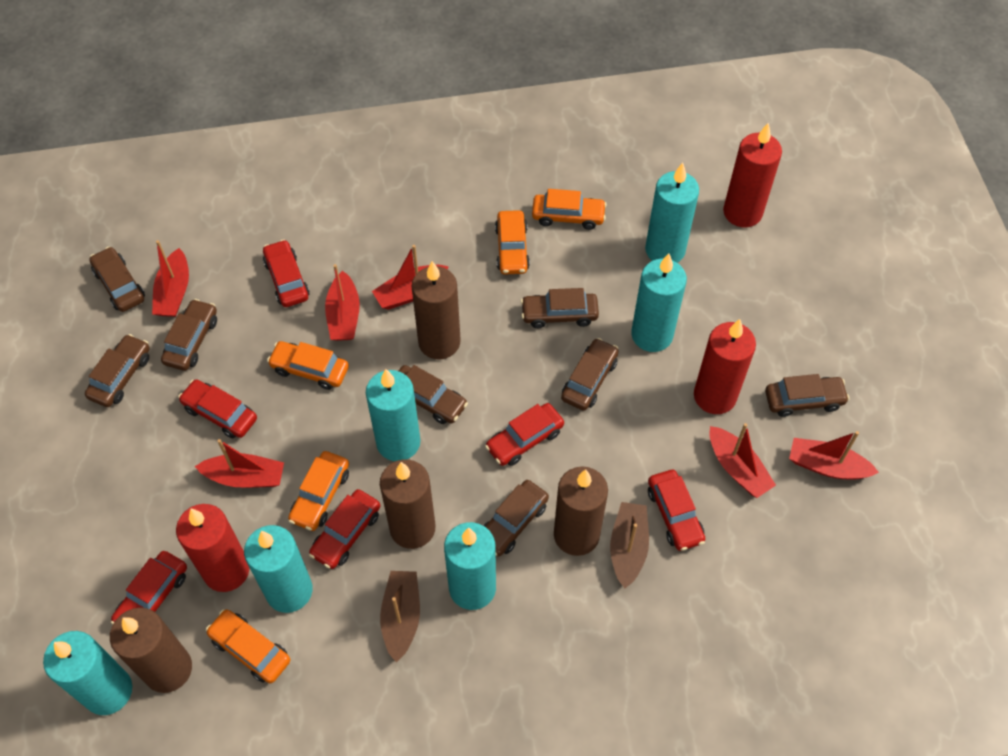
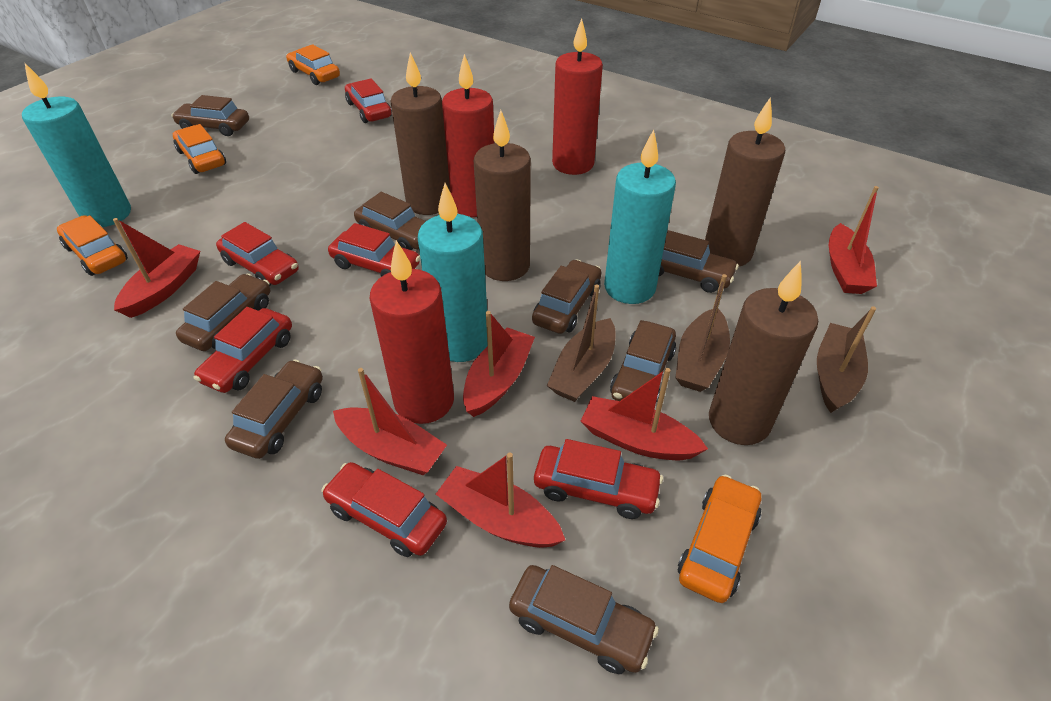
brown boat: [380,571,420,662] [610,502,649,588] = 2 -> [547,284,616,402] [675,274,730,392] [817,306,876,413] = 3
orange car: [206,609,291,683] [267,341,349,390] [288,451,349,531] [495,210,530,274] [532,189,607,230] = 5 -> [57,215,128,276] [173,124,226,174] [286,44,340,85] [678,474,761,603] = 4
turquoise candle: [43,631,132,715] [244,525,312,613] [366,369,421,461] [444,522,496,610] [631,253,687,352] [645,163,699,263] = 6 -> [22,63,131,227] [418,183,488,362] [604,130,676,304] = 3

